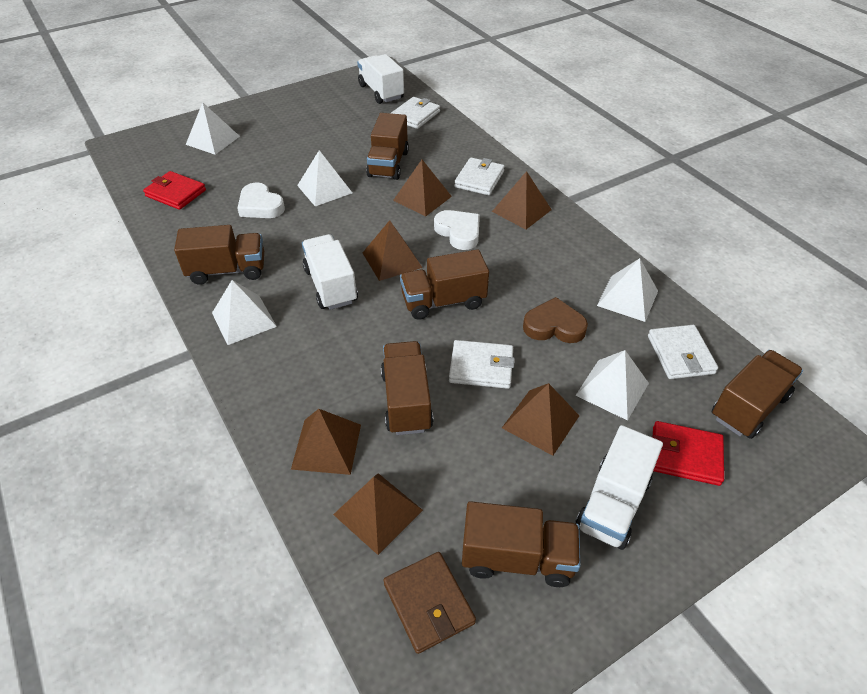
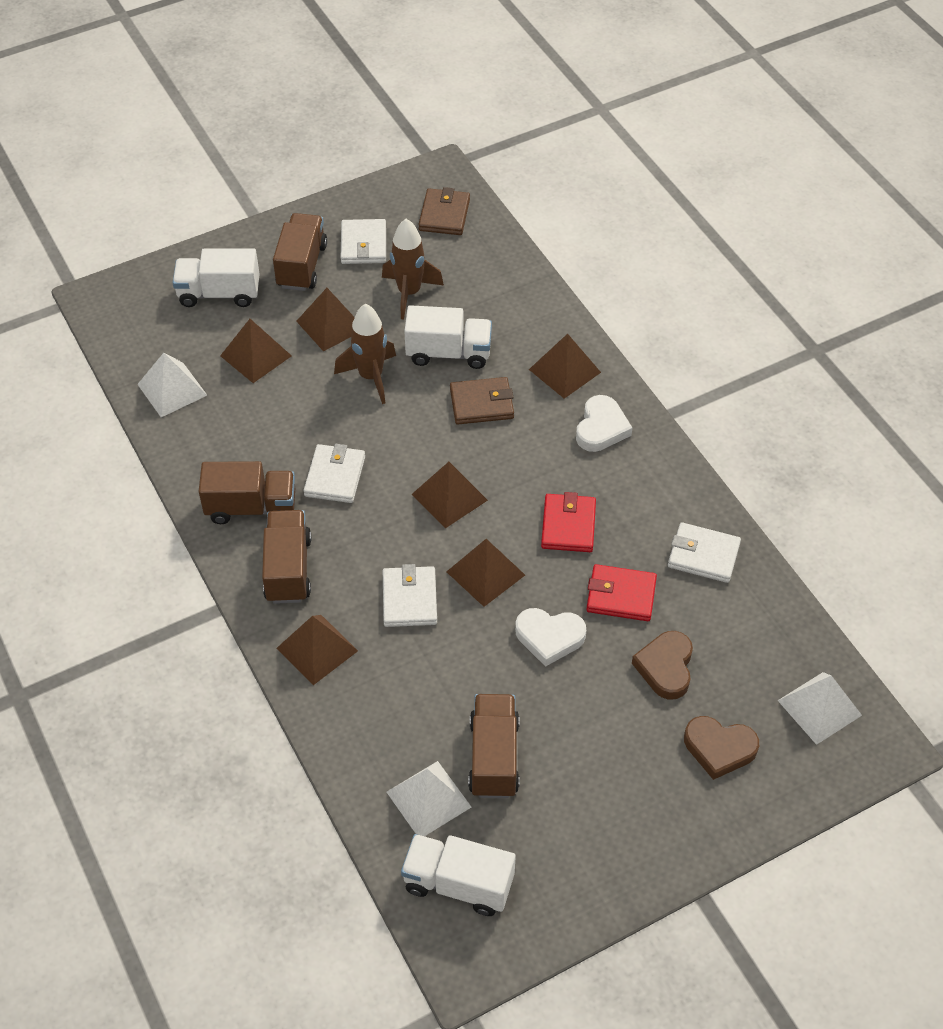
brown heart: [523,297,588,343] = 1 -> [632,631,693,700] [684,716,759,780] = 2
brown rocket: none = 0 -> [334,304,396,404] [382,219,444,320] = 2
brown truck: [174,225,264,285] [366,113,409,180] [381,341,434,435] [400,249,489,320] [462,501,580,587] [712,350,803,439] = 6 -> [199,461,295,524] [262,510,311,604] [273,213,327,291] [468,694,520,798] = 4
brown wallet: [383,552,476,654] = 1 -> [418,187,470,235] [450,377,514,424] = 2
white pyramid: [186,102,240,155] [212,280,277,345] [297,150,352,206] [575,350,649,421] [597,258,658,322] = 5 -> [137,353,207,417] [387,761,471,836] [778,672,862,745] = 3

